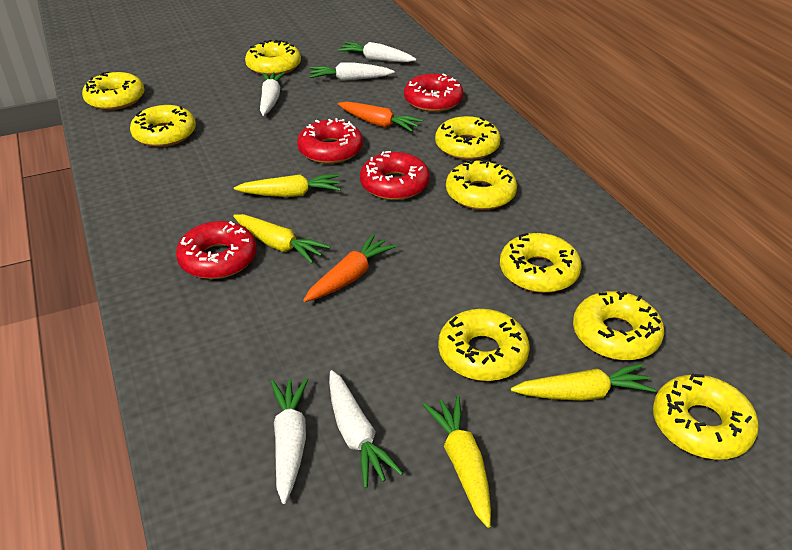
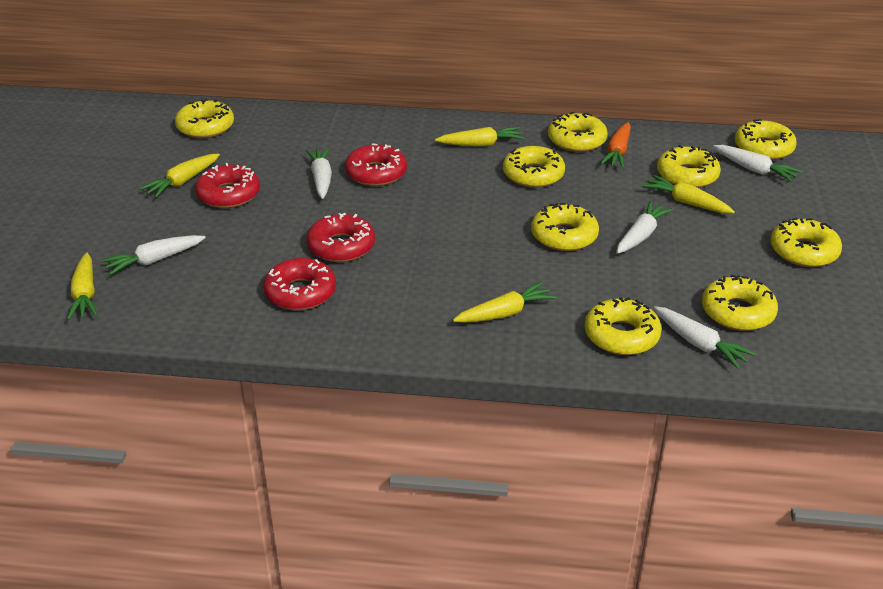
orange carrot: [303,234,397,302] [338,102,423,132] = 2 -> [600,122,631,168] = 1
yellow carrot: [233,214,330,263] [234,174,341,197] [423,396,491,528] [511,363,656,401] = 4 -> [67,253,98,320] [139,154,220,198] [435,127,525,146] [453,282,557,323] [642,175,735,214] = 5

